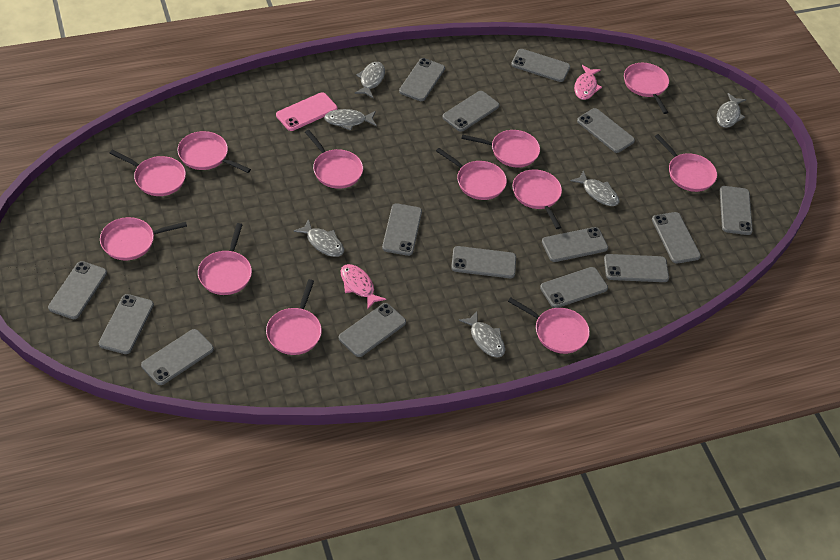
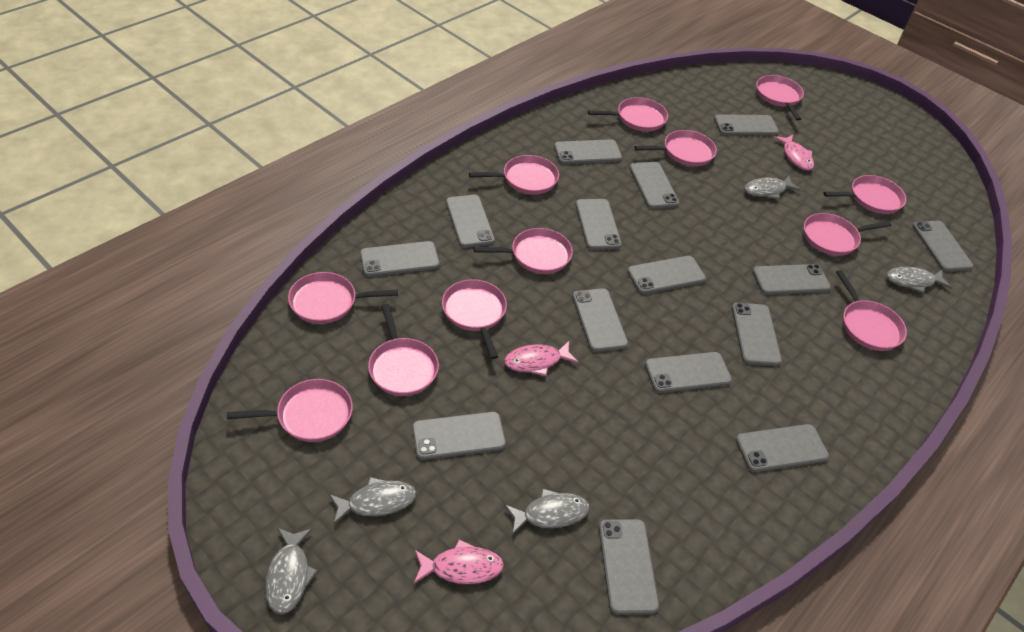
grey fish: [293,219,344,257] [324,109,377,131] [354,62,385,98] [458,311,505,357] [570,170,619,206] [717,93,746,128] = 6 -> [265,528,318,614] [329,477,417,524] [504,489,590,535] [744,176,801,199] [887,267,952,293] = 5
pink fish: [340,264,386,309] [574,65,602,100] = 2 -> [414,539,504,584] [504,341,578,376] [774,135,814,170] = 3
pink phone: [276,92,338,131] = 1 -> none = 0

